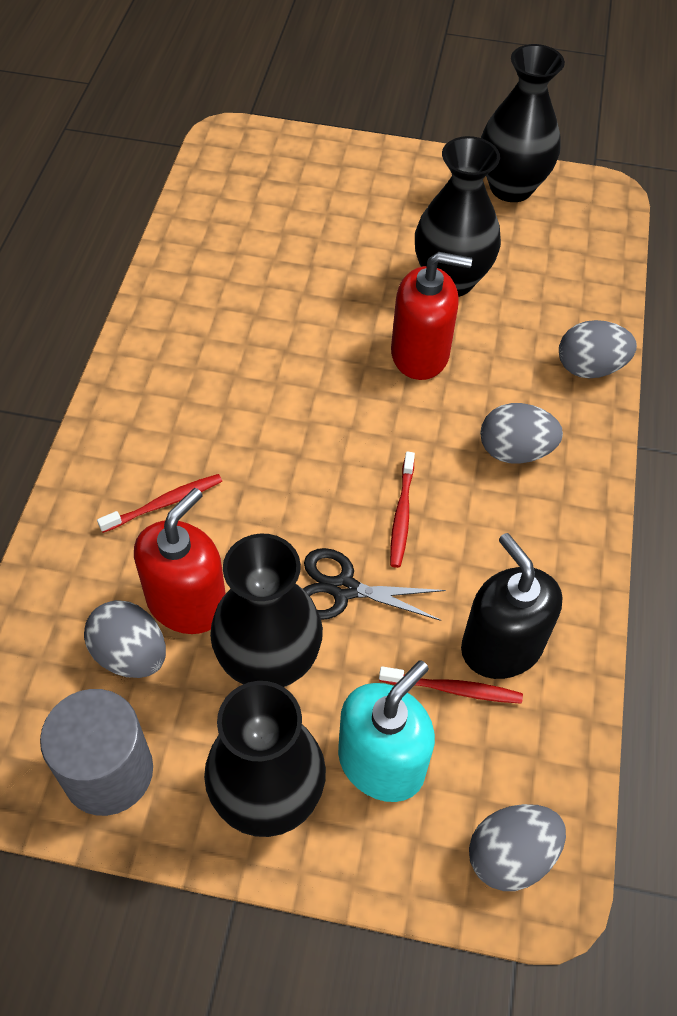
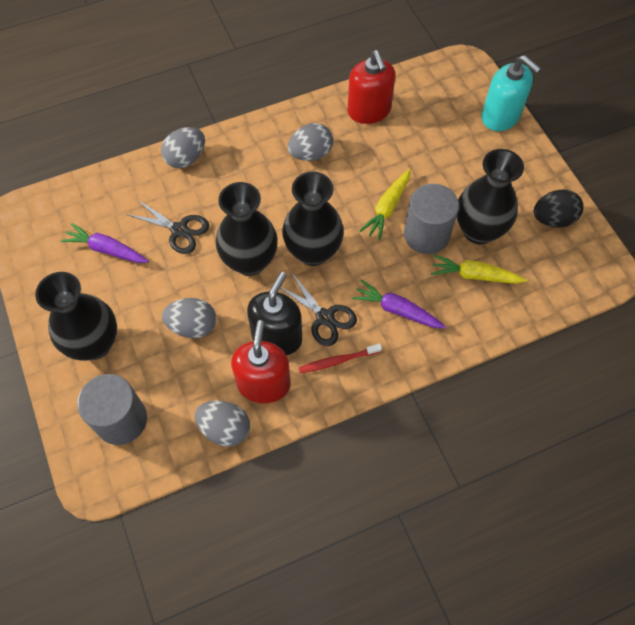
black egg: none = 0 -> [534,189,583,227] = 1
black scissors: [303,548,446,621] = 1 -> [126,199,209,254] [280,272,357,346] = 2
grey cylinder: [40,689,153,816] = 1 -> [77,374,147,445] [404,184,459,254] = 2
purple carrot: none = 0 -> [60,223,149,263] [352,279,446,328] = 2
red toothbrush: [97,474,222,533] [379,666,523,704] [390,452,415,568] = 3 -> [299,344,382,374] = 1
yellow carrot: none = 0 -> [360,169,411,240] [431,255,527,284] = 2

